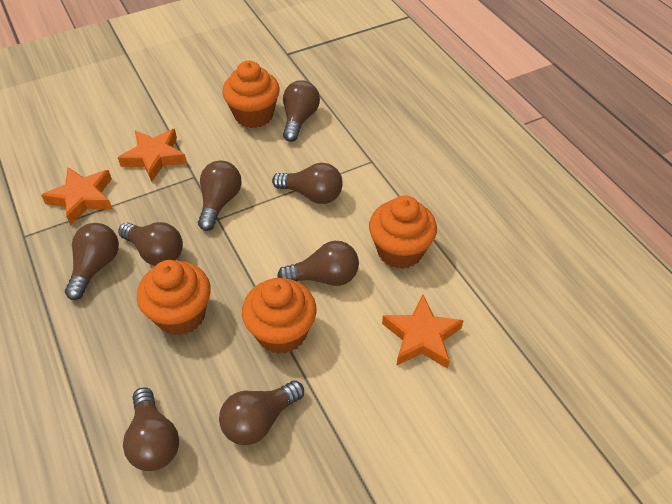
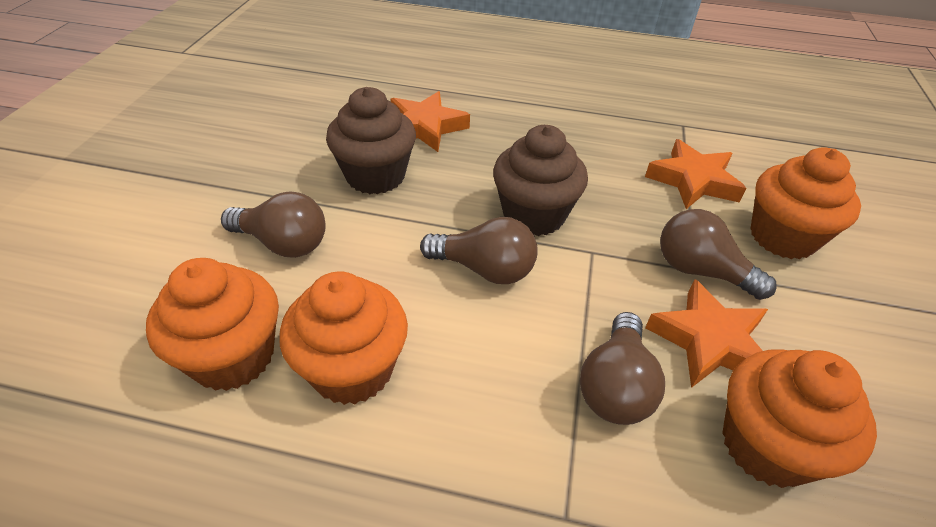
brown cupcake: none = 0 -> [326,87,416,194] [493,125,588,236] = 2
brown light bulb: [65,223,119,300] [118,222,183,266] [123,387,179,471] [198,160,242,231] [219,380,304,445] [272,163,343,204] [277,241,359,286] [283,80,320,142] = 8 -> [221,191,326,258] [420,217,538,284] [580,312,665,425] [660,209,776,300] = 4

